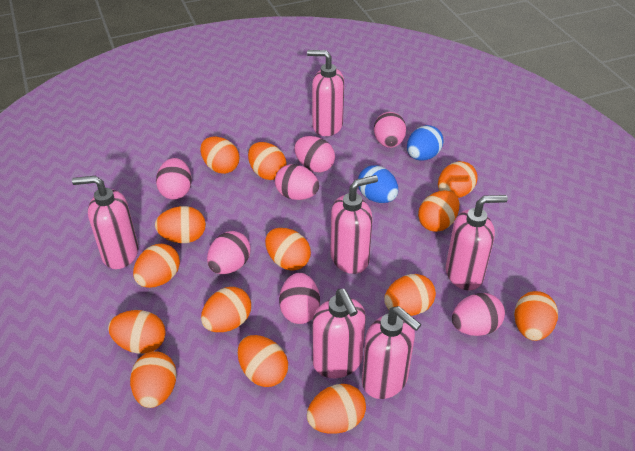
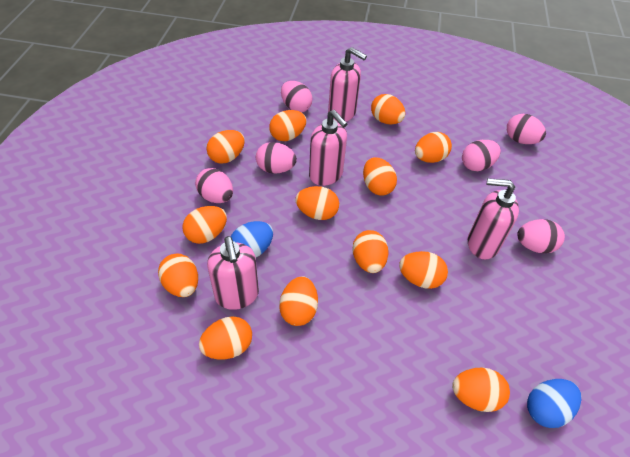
orange egg: [108,310,166,354] [130,351,177,408] [133,244,180,288] [155,206,206,243] [200,137,239,174] [201,287,251,332] [238,335,288,387] [248,142,286,180] [265,228,311,271] [307,384,366,434] [384,274,436,316] [418,190,459,232] [438,161,478,198] [514,291,558,341] = 14 -> [158,253,198,297] [182,206,227,244] [199,316,252,359] [206,130,245,164] [269,110,306,141] [279,276,318,326] [295,186,339,220] [352,230,388,273] [363,157,397,196] [371,94,405,124] [399,251,448,289] [415,132,452,163] [452,367,510,412] = 13
pink egg: [156,158,192,200] [207,231,251,274] [275,164,319,200] [279,273,320,324] [294,136,335,172] [374,112,406,148] [452,293,505,336] = 7 -> [195,168,233,203] [256,142,297,174] [281,81,313,112] [462,140,501,171] [507,114,546,144] [517,219,565,253] = 6
pink soap dispenser: [72,176,138,269] [307,50,344,136] [312,289,366,378] [330,175,378,274] [362,306,421,399] [446,195,508,290] = 6 -> [207,236,259,310] [309,110,348,186] [328,47,367,122] [468,178,519,259] = 4

